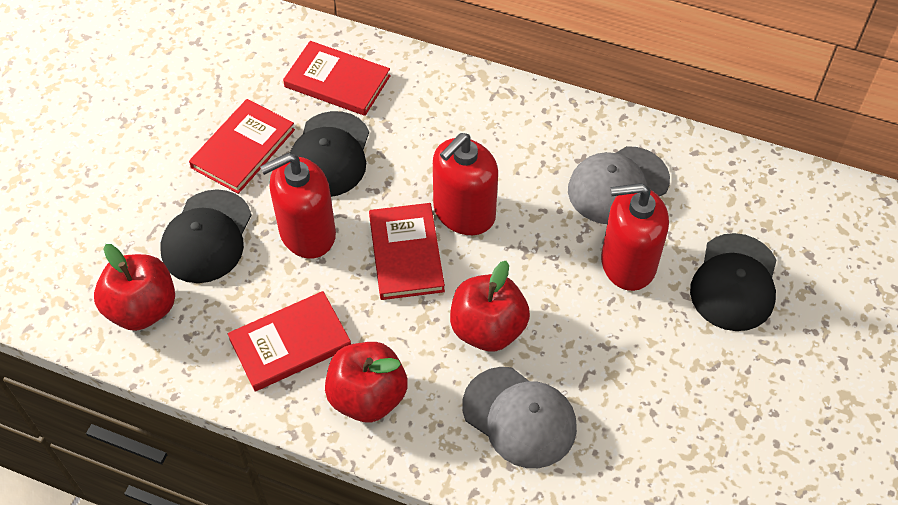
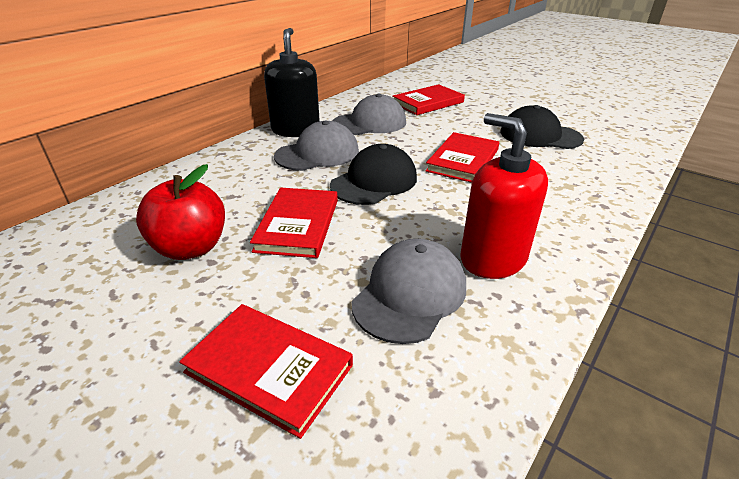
black cap: [161,189,252,283] [290,111,369,197] [690,233,776,331] = 3 -> [330,144,417,205] [501,105,584,149] = 2
black soap dispenser: none = 0 -> [264,28,320,137] = 1
grey cap: [462,367,577,468] [568,146,670,224] = 2 -> [274,121,359,171] [333,94,406,135] [352,239,466,344] = 3
red apple: [94,244,175,331] [325,342,408,422] [450,261,530,352] = 3 -> [136,164,225,260] = 1
red soap dispenser: [260,153,336,259] [433,133,498,235] [601,183,669,291] = 3 -> [460,113,548,279] = 1

